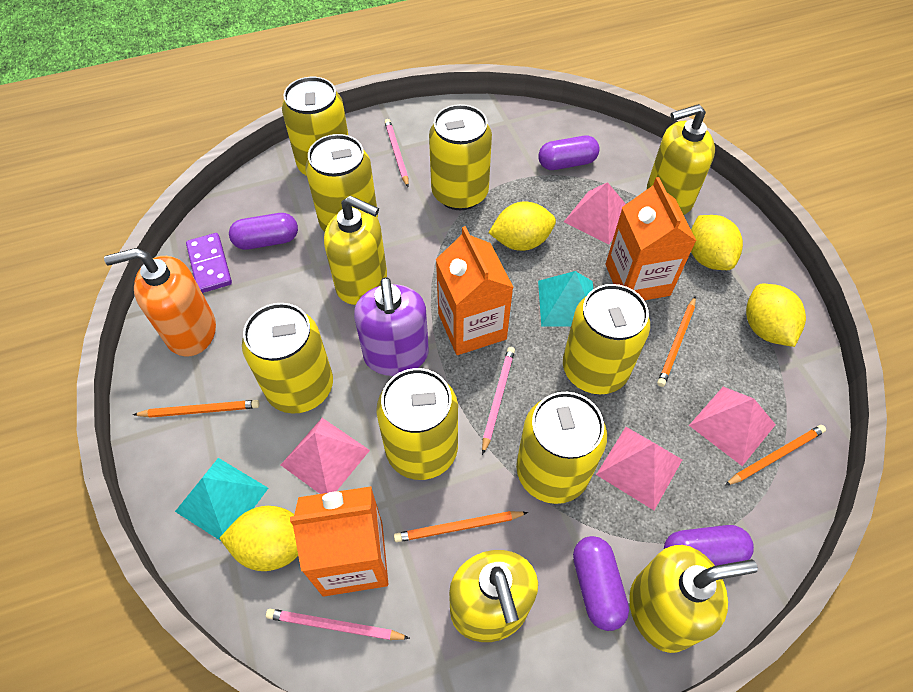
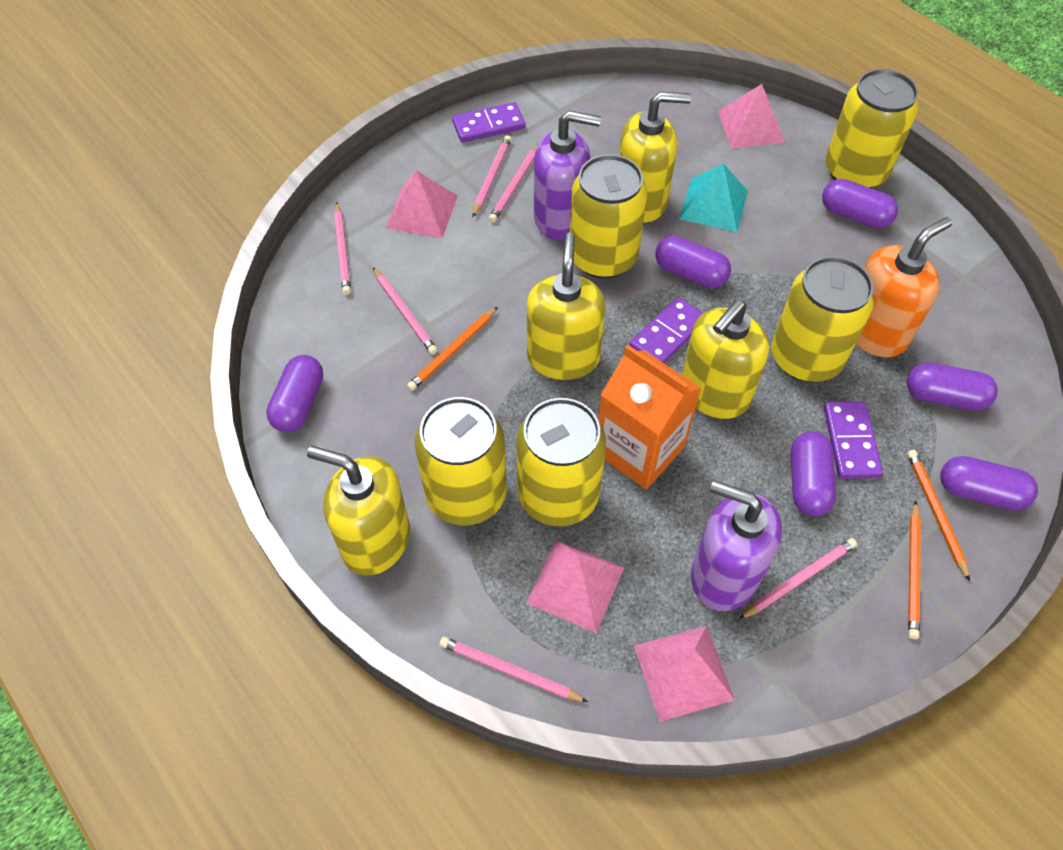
orange carton: [290,487,388,597] [436,226,514,355] [606,177,696,300] = 3 -> [598,345,702,490] = 1
orange pencil: [133,400,259,418] [394,511,528,542] [657,296,696,387] [725,425,826,486] = 4 -> [407,307,498,391] [907,450,970,581] [908,501,921,639] = 3
pink pencil: [266,609,410,640] [385,119,409,187] [482,347,515,455] = 3 -> [334,202,351,295] [373,267,438,355] [439,637,588,702] [473,135,511,217] [489,144,538,223] [739,538,857,619] = 6
purple capsule: [229,213,298,250] [538,136,600,170] [573,536,629,631] [664,525,754,566] = 4 -> [266,355,323,433] [655,236,731,288] [791,432,836,516] [822,179,898,228] [907,363,998,411] [940,456,1038,510] = 6
purple domino: [186,233,232,293] = 1 -> [452,102,525,143] [629,297,703,363] [824,401,883,479] = 3
purple soap dispenser: [354,277,429,376] = 1 -> [534,110,601,241] [691,480,782,611] = 2
turquoise pyramid: [175,458,268,541] [538,271,593,327] = 2 -> [679,163,748,232] = 1
yellow can: [242,303,333,414] [282,77,348,176] [305,134,378,232] [376,368,458,480] [429,104,492,210] [516,392,607,504] [563,284,650,394] = 7 -> [415,397,507,526] [516,398,606,526] [570,154,647,279] [771,256,874,382] [825,69,919,188] = 5
yellow lemon: [219,506,298,571] [489,201,556,251] [691,215,743,270] [746,284,806,347] = 4 -> none = 0

